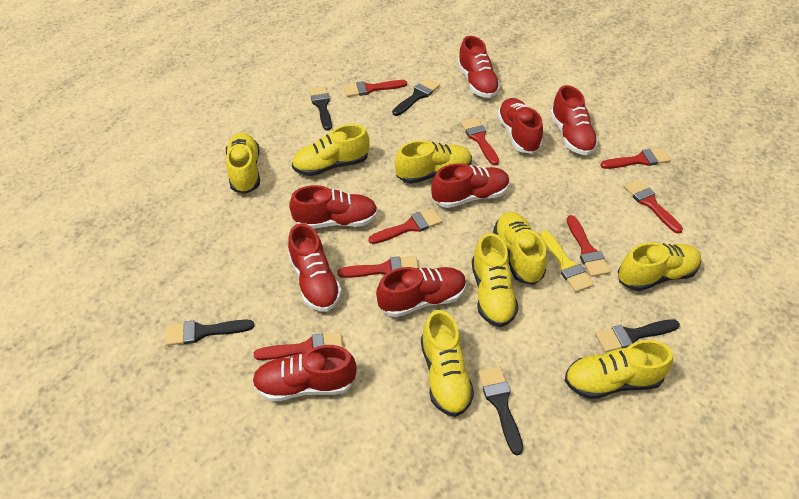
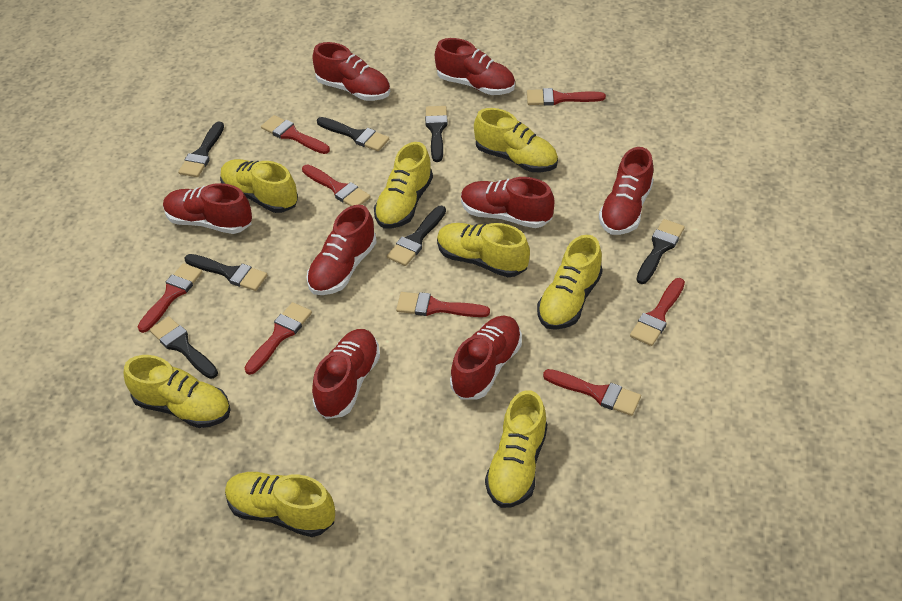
black brush: [165,320,254,346] [309,86,332,130] [392,78,440,116] [478,366,523,455] [595,319,680,352] = 5 -> [149,316,218,379] [178,121,224,177] [185,254,267,291] [317,117,389,151] [387,206,446,266] [425,106,448,162] [636,219,685,284] = 7
yellow brush: [540,230,594,292] = 1 -> none = 0

